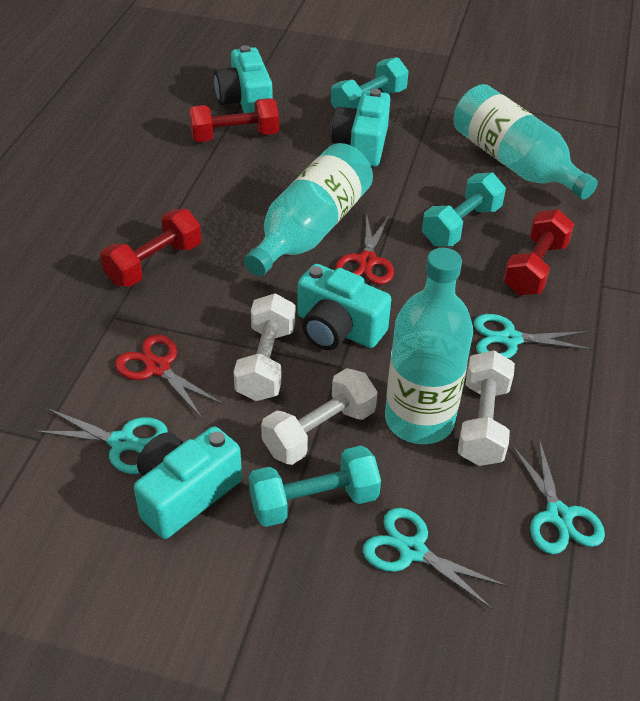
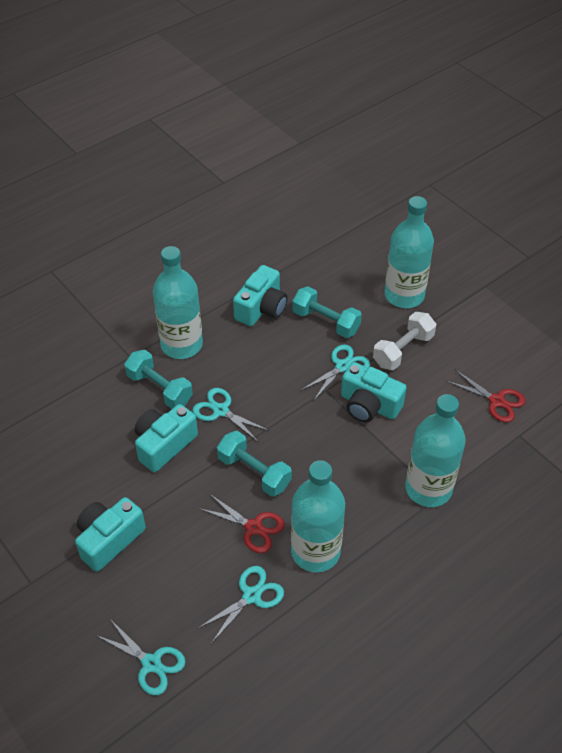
red dumbbell: [100,209,201,287] [189,98,279,142] [503,209,574,295] = 3 -> none = 0
turquoise bottle: [244,143,373,276] [385,248,473,444] [454,84,598,200] = 3 -> [153,246,203,359] [291,460,345,572] [384,196,434,308] [405,394,466,507] = 4
white dumbbell: [234,293,295,401] [261,368,378,465] [457,350,515,466] = 3 -> [373,312,436,370] = 1

